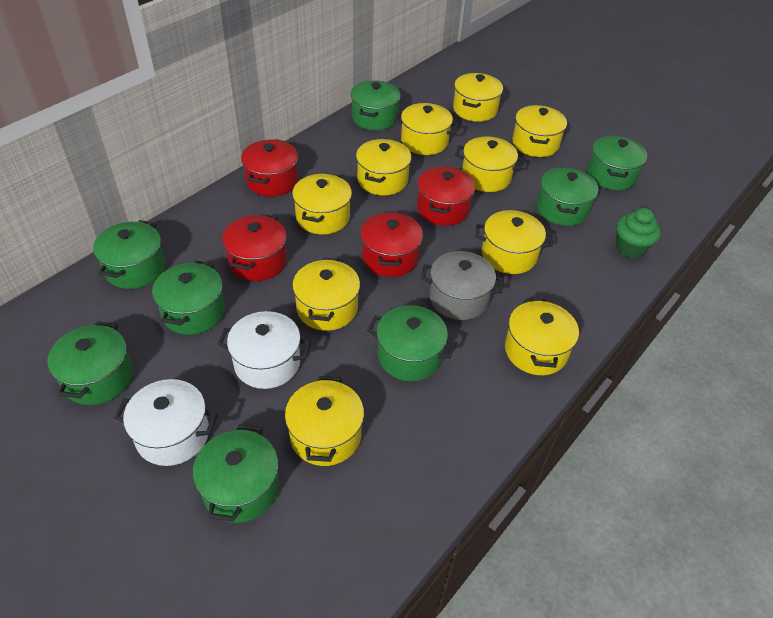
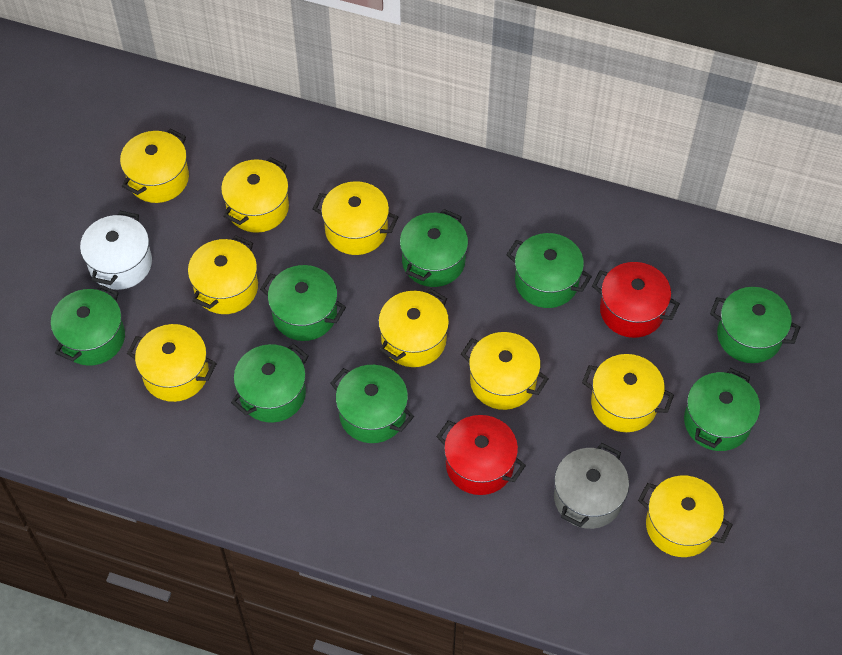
green cupcake: [616,208,661,258] = 1 -> none = 0
red pot: [222,214,287,281] [241,139,298,197] [361,211,423,277] [417,166,475,226] = 4 -> [436,415,526,495] [592,262,680,338] = 2
white pot: [114,379,218,466] [218,311,311,389] = 2 -> [80,211,152,290] = 1
yellow pot: [285,376,364,466] [292,173,352,234] [292,258,360,331] [356,139,412,196] [394,103,460,155] [453,73,503,122] [455,137,525,192] [475,210,553,274] [505,298,579,375] [512,105,567,157] = 10 -> [120,128,189,203] [127,324,217,402] [188,236,258,314] [221,157,289,233] [313,181,398,255] [378,288,449,367] [461,332,549,410] [582,354,674,432] [638,475,733,557] = 9

